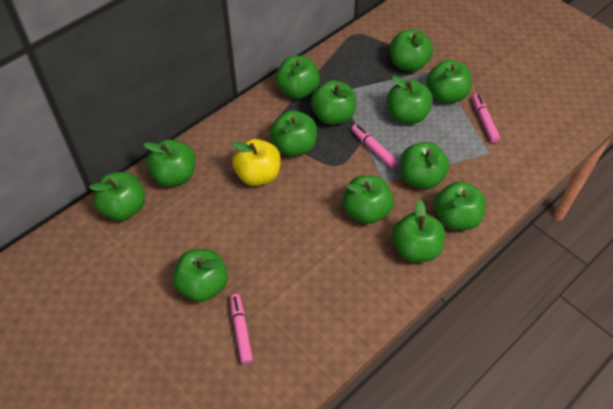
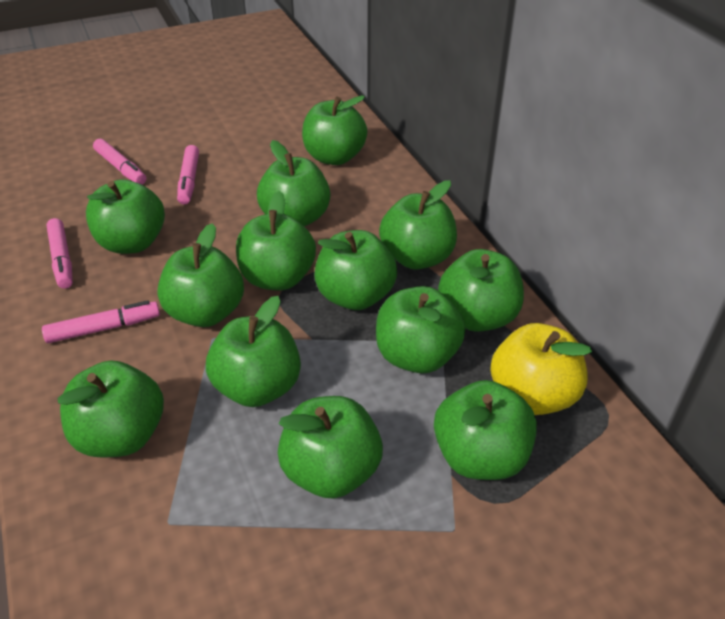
pink marker: [230,294,253,364] [351,124,398,168] [472,94,500,143] = 3 -> [42,300,160,343] [46,218,73,289] [93,139,146,185] [177,145,199,204] = 4

